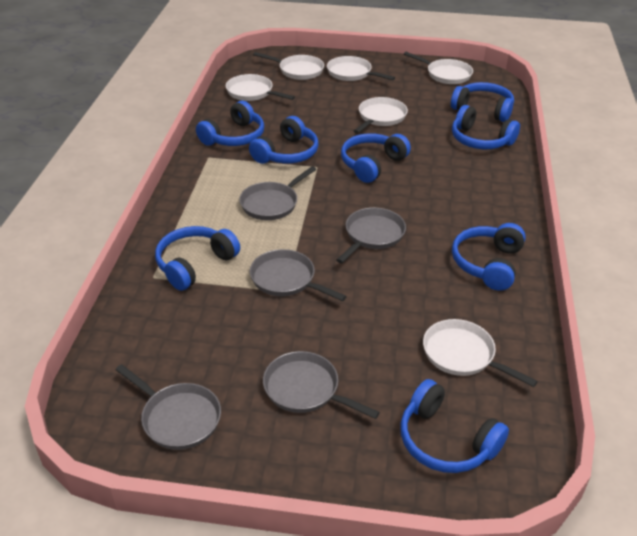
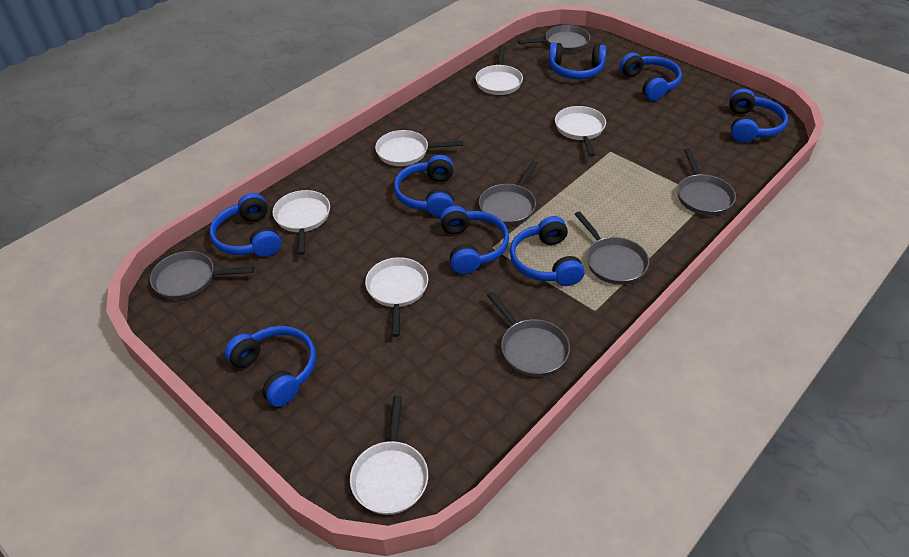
grey pan: [116,364,221,450] [239,166,316,220] [250,249,347,301] [263,351,380,419] [336,208,406,263] = 5 -> [150,251,254,300] [479,161,538,226] [487,291,570,377] [518,25,590,52] [575,211,649,285] [677,148,736,216] = 6

